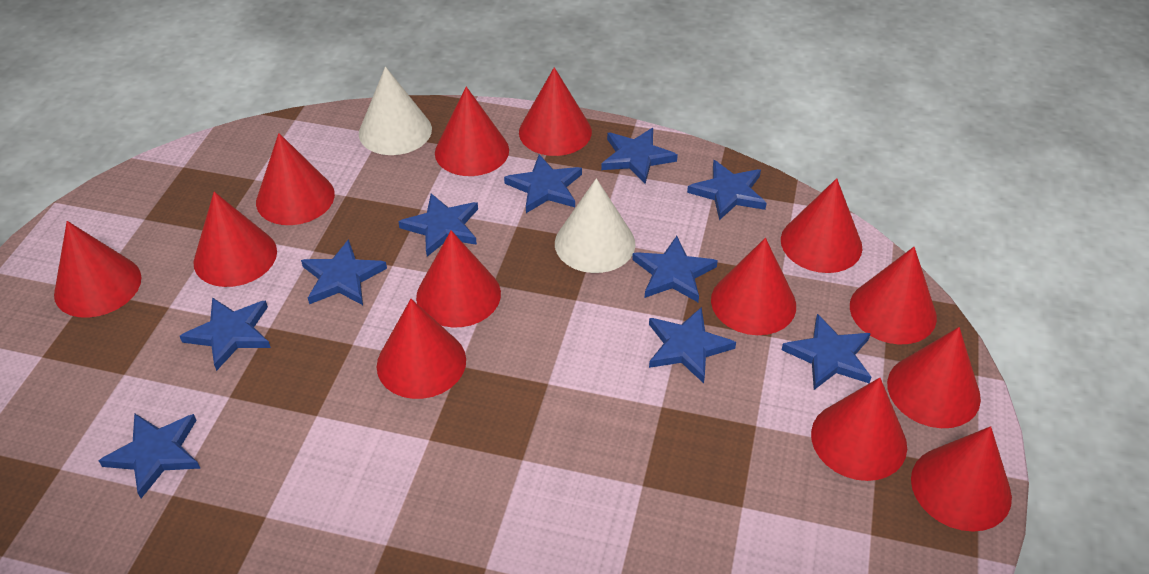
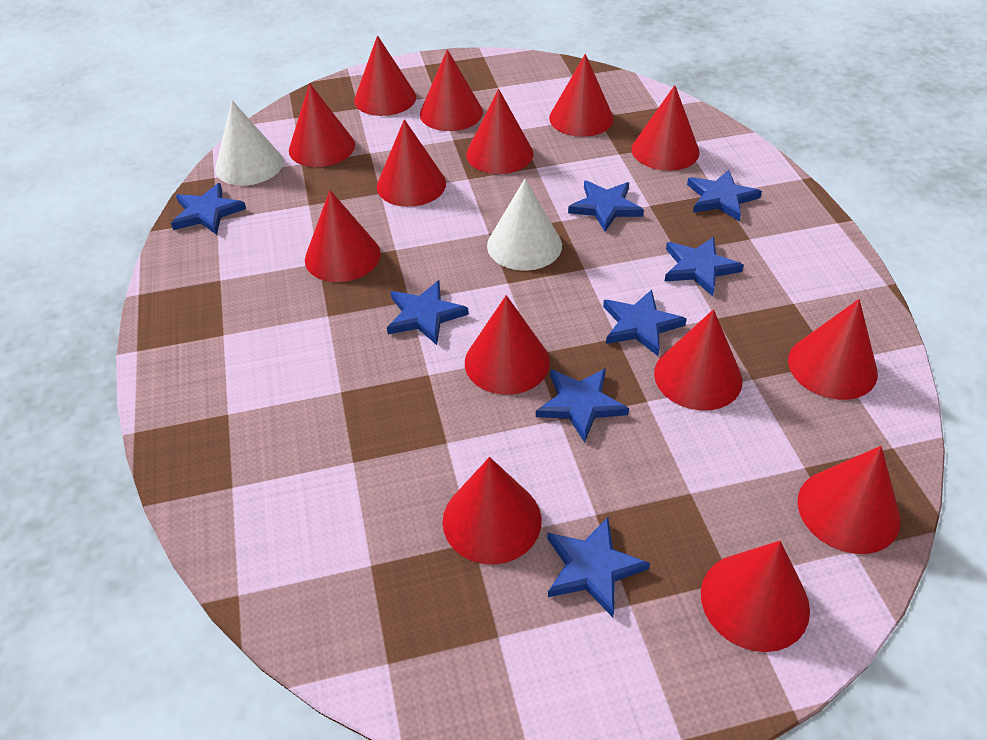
blue star: [98,413,201,498] [180,297,271,371] [301,239,387,305] [398,193,478,256] [504,155,582,213] [601,128,678,184] [632,236,718,302] [649,307,736,383] [687,160,767,220] [782,314,871,390] = 10 -> [171,183,246,235] [387,280,469,345] [536,368,629,443] [547,517,650,617] [568,180,644,232] [603,290,687,356] [664,237,744,296] [687,170,762,221] = 8
red cone: [54,221,141,318] [193,192,277,287] [256,133,335,225] [377,299,466,399] [416,230,501,327] [435,87,509,176] [519,67,592,156] [711,238,796,335] [781,178,862,273] [811,378,907,481] [850,247,937,344] [887,327,981,428] [911,426,1012,532] = 13 -> [289,83,355,167] [305,190,381,282] [354,35,416,116] [377,119,446,207] [420,49,483,131] [443,457,542,565] [465,295,550,395] [466,89,533,174] [549,54,614,137] [632,85,700,171] [654,309,742,411] [701,541,810,652] [788,299,878,400] [798,446,901,554] = 14

